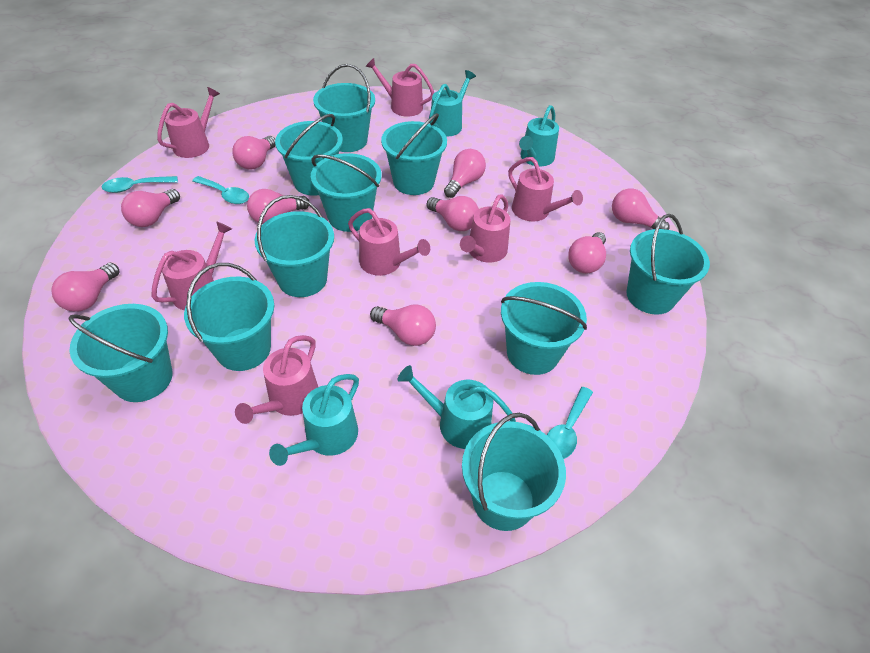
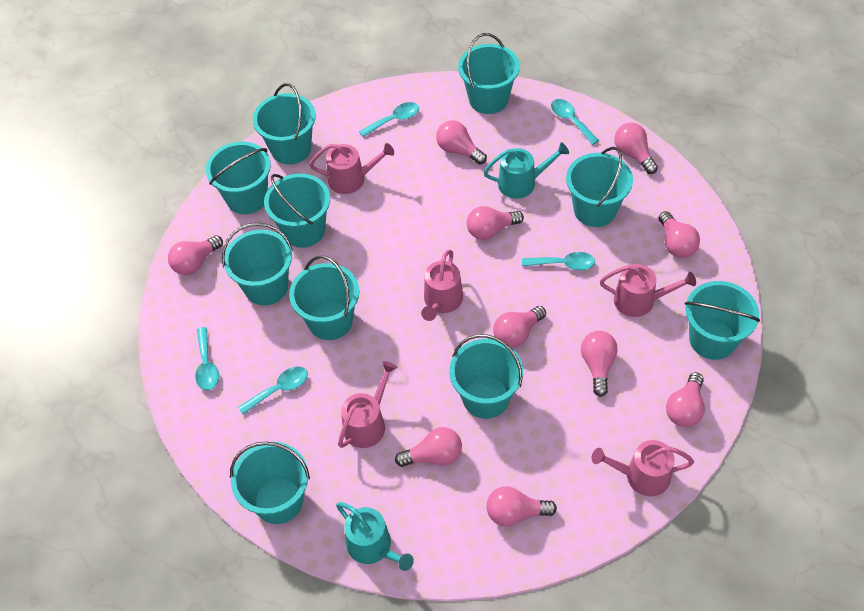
pink light bulb: [51,263,120,312] [121,189,180,227] [232,136,276,169] [247,189,309,224] [370,305,436,346] [427,196,479,231] [444,149,486,198] [568,232,606,273] [612,188,670,230] = 9 -> [168,235,223,275] [395,427,462,467] [436,120,487,165] [467,206,524,240] [486,486,557,527] [493,306,546,348] [581,331,618,397] [614,123,658,174] [659,211,700,258] [666,372,705,427] = 10
pink watering can: [151,221,232,310] [157,87,220,158] [235,335,318,424] [348,208,430,276] [365,58,434,117] [460,194,511,263] [508,157,583,221] = 7 -> [309,143,394,194] [338,361,397,448] [421,250,463,321] [592,440,694,496] [600,264,696,317] = 5
turquoise spoon: [102,176,178,193] [192,176,249,204] [547,387,593,459] = 3 -> [195,327,219,390] [238,367,308,415] [359,102,419,137] [522,252,595,270] [551,99,599,145] = 5
turquoise watering can: [269,374,359,466] [398,365,516,449] [429,70,476,137] [519,105,559,166] = 4 -> [336,502,414,571] [484,142,569,199] = 2

